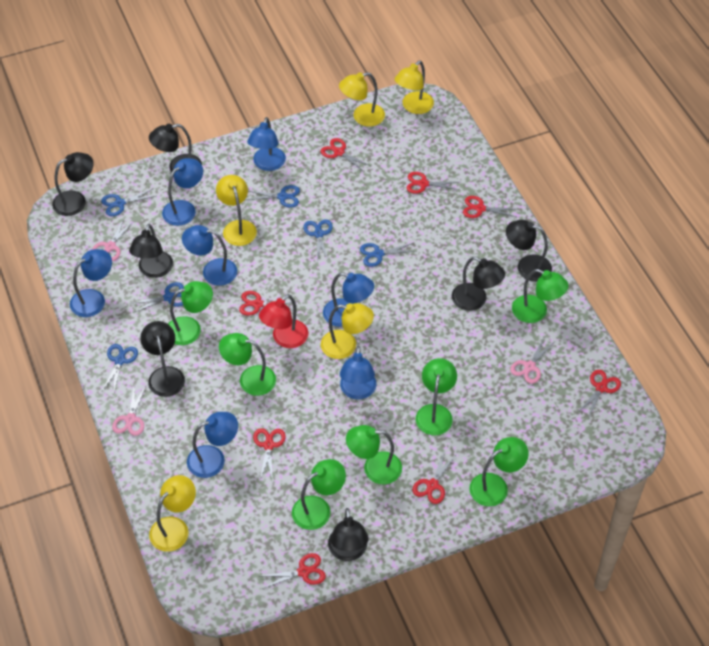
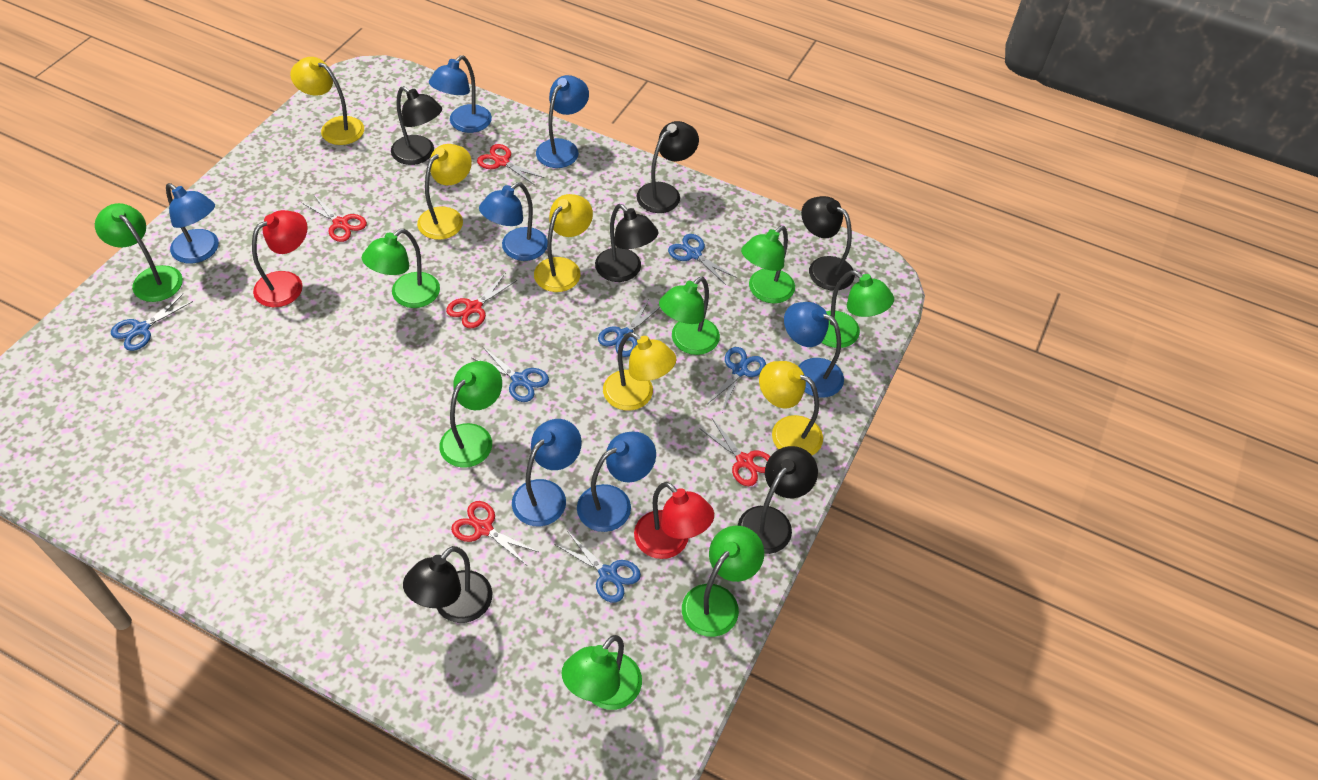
black lamp: [52,152,94,216] [129,224,173,278] [140,321,185,397] [149,124,202,172] [328,508,368,561] [452,257,505,311] [506,220,552,282] = 7 -> [391,86,442,165] [403,546,492,623] [595,204,659,282] [636,121,699,213] [738,446,818,554] [801,196,855,291] = 6
green lamp: [168,281,213,345] [219,333,276,396] [292,459,346,530] [346,425,402,484] [416,358,457,435] [469,437,529,507] [512,269,569,323] = 7 -> [95,203,183,302] [362,229,440,308] [439,361,502,468] [561,635,642,710] [659,277,720,355] [682,526,764,637] [741,226,795,303] [821,270,894,348] = 8
pink scissors: [92,218,134,261] [112,386,146,436] [510,338,554,384] = 3 -> none = 0
red lamp: [259,294,308,348] = 1 -> [252,210,308,307] [634,482,714,559] = 2
red scissors: [239,291,297,316] [253,428,286,481] [262,553,326,589] [321,138,371,172] [407,172,459,194] [412,451,457,504] [463,196,516,218] [577,370,621,419] = 8 -> [302,194,367,242] [446,274,517,328] [451,501,538,565] [477,144,545,185] [699,419,770,486] = 5

